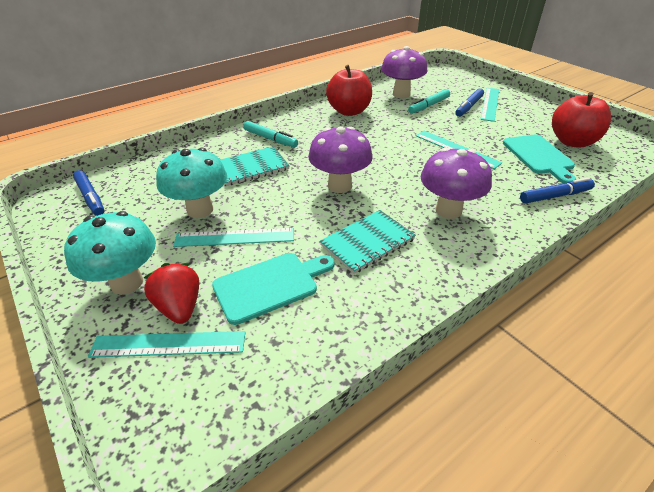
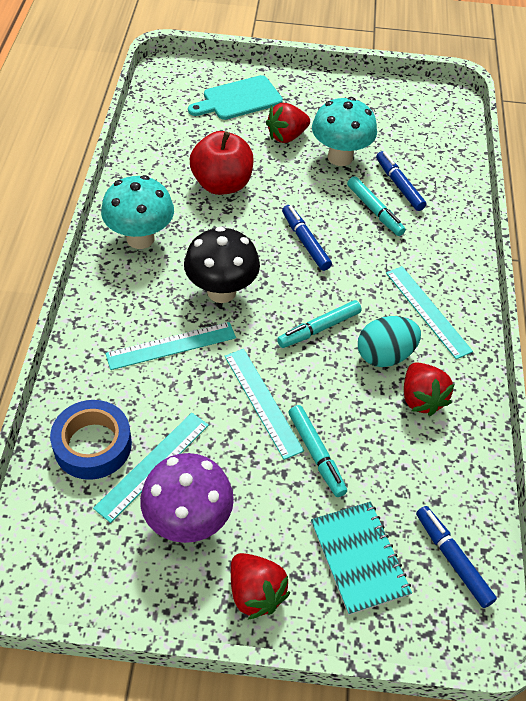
black mushroom: none = 0 -> [184,227,260,303] = 1
blue tape: none = 0 -> [50,400,132,480] = 1
purple mushroom: [308,126,373,193] [381,46,428,98] [421,148,492,219] = 3 -> [140,453,234,543] = 1
red apple: [326,65,372,116] [552,92,611,148] = 2 -> [190,131,254,195] = 1
red strawberry: [143,263,199,324] = 1 -> [231,553,290,620] [266,103,310,143] [404,362,455,416] = 3
turquoise cutting board: [212,253,334,325] [503,135,576,184] = 2 -> [188,75,283,120] = 1
turquoise egg: none = 0 -> [358,316,421,367] = 1
turquoise marker: [243,121,298,148] [408,89,450,114] = 2 -> [277,300,362,348] [289,405,347,497] [347,176,406,236] = 3
turquoise notebook: [220,146,290,186] [320,210,416,274] = 2 -> [311,502,412,615] = 1

